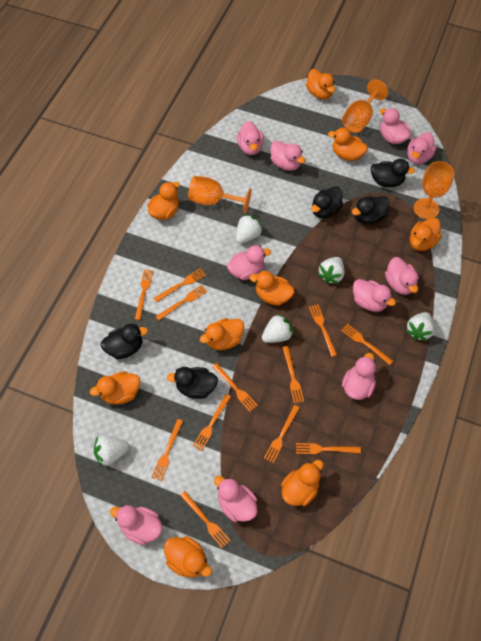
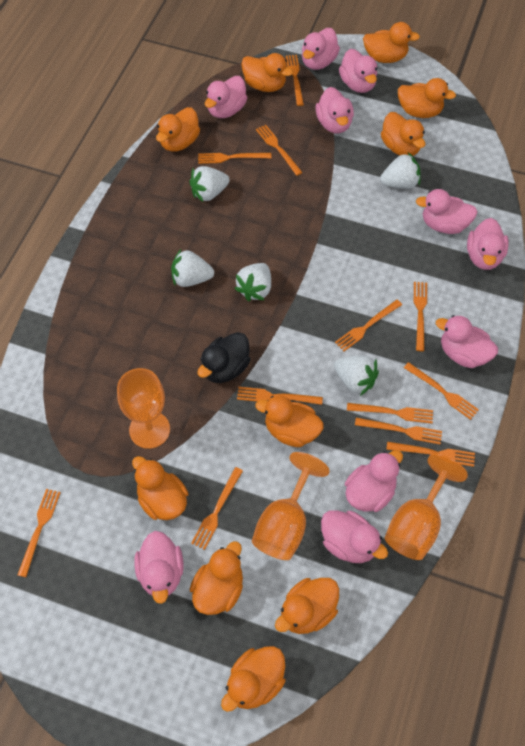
black duck: [100,324,148,359] [167,367,218,399] [311,186,343,218] [352,196,390,224] [371,159,415,187] = 5 -> [197,332,251,383] = 1
orange duck: [90,371,140,404] [148,182,180,220] [164,536,212,577] [200,318,244,350] [249,271,295,306] [281,460,323,506] [306,69,335,99] [328,128,368,161] [410,218,442,251] = 9 -> [132,456,188,520] [156,107,200,152] [190,541,243,615] [221,646,286,712] [241,53,293,92] [255,396,324,447] [275,578,339,634] [363,22,420,63] [381,112,425,156] [398,78,456,118] = 10

